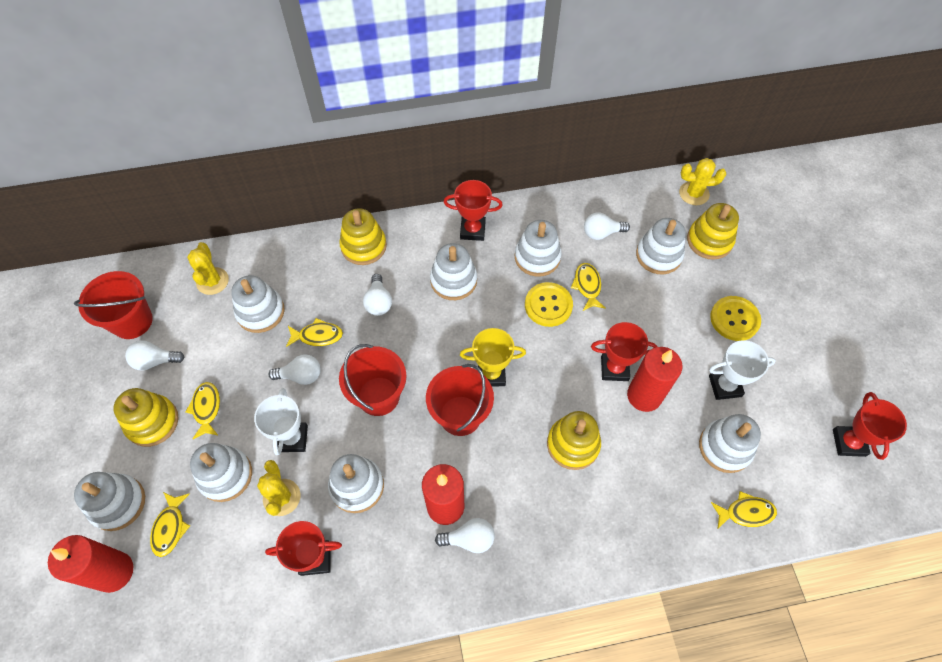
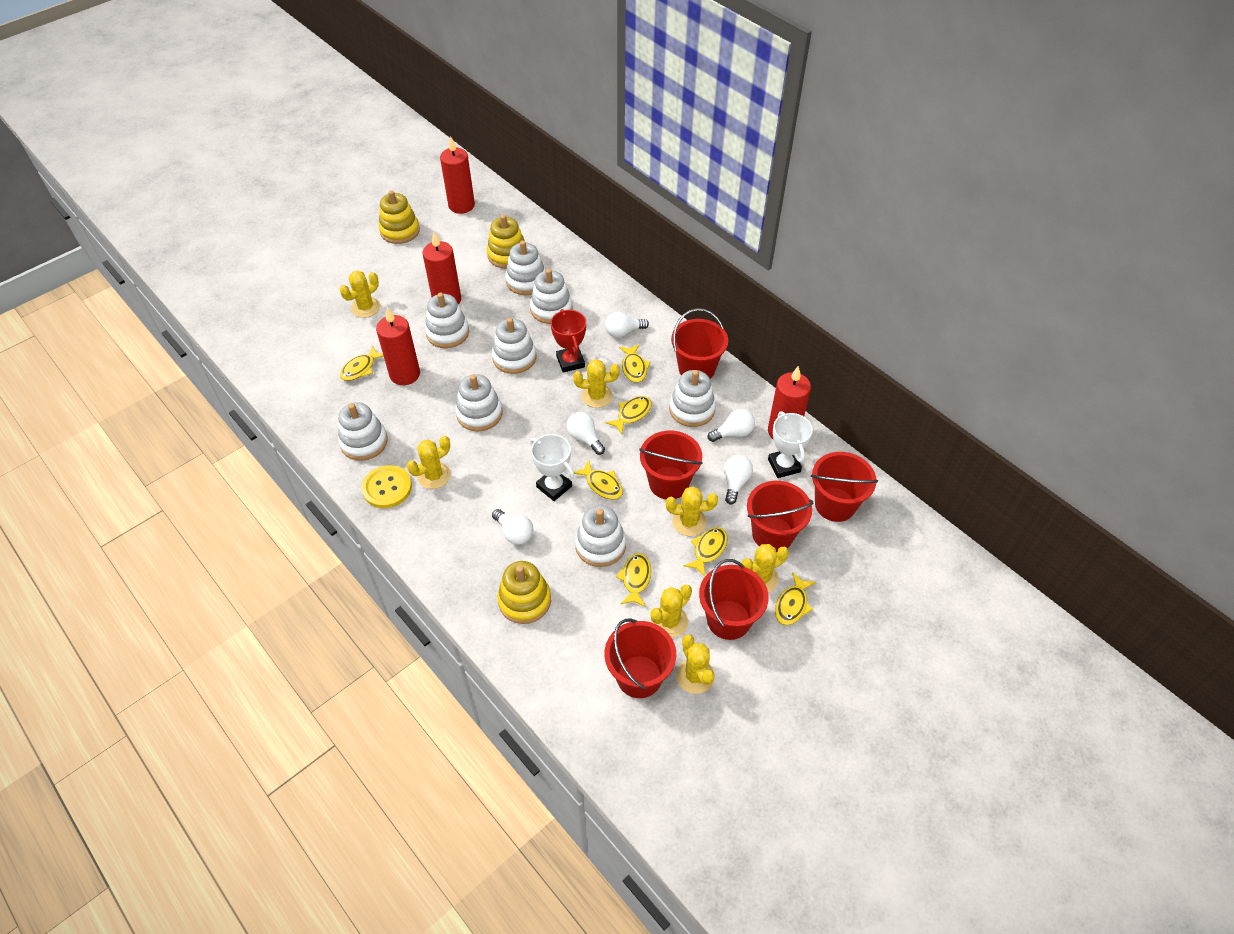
red bucket: [74,271,153,339] [339,344,406,416] [426,364,494,436] = 3 -> [605,618,676,698] [639,431,703,499] [671,308,728,379] [699,559,769,640] [747,481,813,552] [811,452,878,522] = 6
red candle: [48,535,133,593] [422,464,464,525] [627,347,683,412] = 3 -> [376,307,420,385] [423,232,461,305] [440,137,475,214] [768,366,811,439] = 4
red trophy: [265,521,342,576] [444,180,503,241] [591,322,658,381] [833,392,907,460] = 4 -> [550,309,586,373] = 1
yellow button: [525,282,573,327] [710,296,761,341] = 2 -> [361,465,412,508] = 1
yellow cactus: [187,242,229,295] [257,460,300,516] [679,158,726,205] = 3 -> [340,270,380,318] [407,436,451,489] [573,359,620,408] [651,584,692,638] [666,486,718,536] [676,634,715,694] [742,544,789,593] = 7
yellow fish: [150,492,190,557] [185,382,220,439] [286,318,343,347] [571,263,606,311] [711,491,777,528] = 5 -> [340,346,384,381] [574,460,623,500] [605,396,652,434] [616,553,651,607] [619,344,651,383] [684,527,728,577] [775,572,816,625] = 7
yellow stacking toy: [113,388,179,447] [339,208,387,265] [547,411,601,470] [687,203,739,260] = 4 -> [379,190,420,244] [487,215,524,269] [497,561,551,624] = 3
yellow trophy: [460,328,526,387] = 1 -> none = 0

